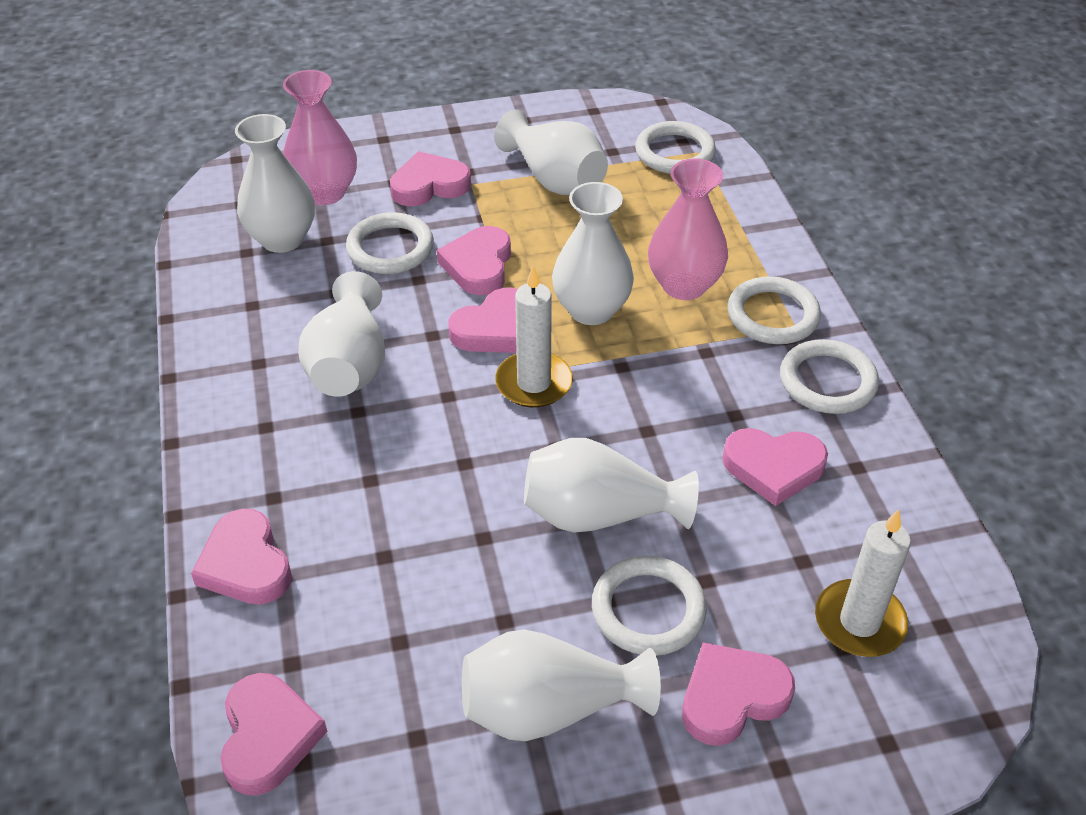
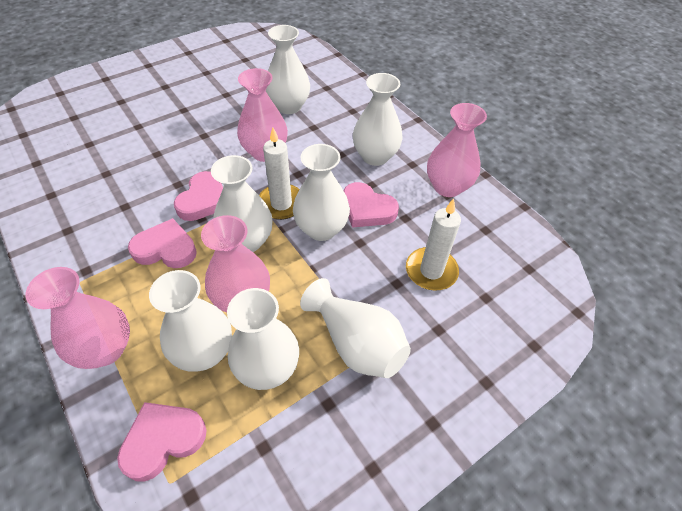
pink heart: [191,509,292,605] [220,673,327,796] [390,151,471,206] [437,226,511,295] [448,287,518,353] [682,642,795,746] [722,428,828,506] = 7 -> [117,402,207,482] [128,218,197,268] [174,171,223,221] [343,182,399,227] = 4
pink vase: [283,70,357,205] [648,158,728,300] = 2 -> [26,267,130,369] [201,215,270,312] [237,68,288,162] [427,103,487,197] = 4
white ring: [346,212,434,274] [592,555,707,656] [635,121,716,174] [727,276,821,344] [780,339,879,414] = 5 -> none = 0
white vase: [235,114,315,253] [298,271,385,397] [462,629,661,741] [494,110,608,195] [524,438,699,533] [552,182,634,325] = 6 -> [149,270,232,372] [211,155,273,252] [227,288,299,390] [266,25,310,114] [293,144,350,241] [300,278,411,378] [353,73,403,166] = 7

